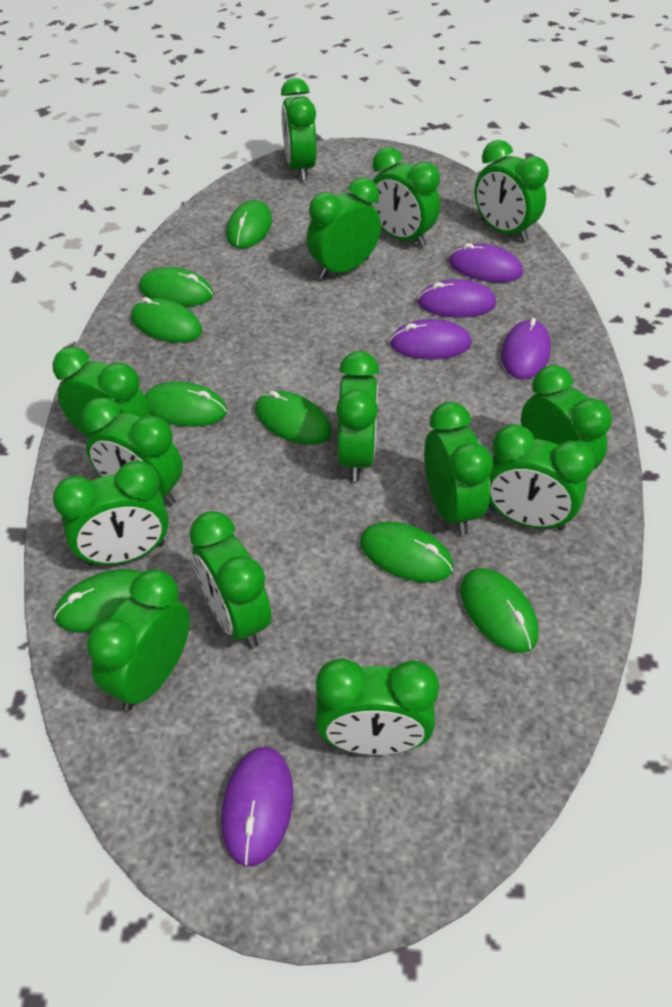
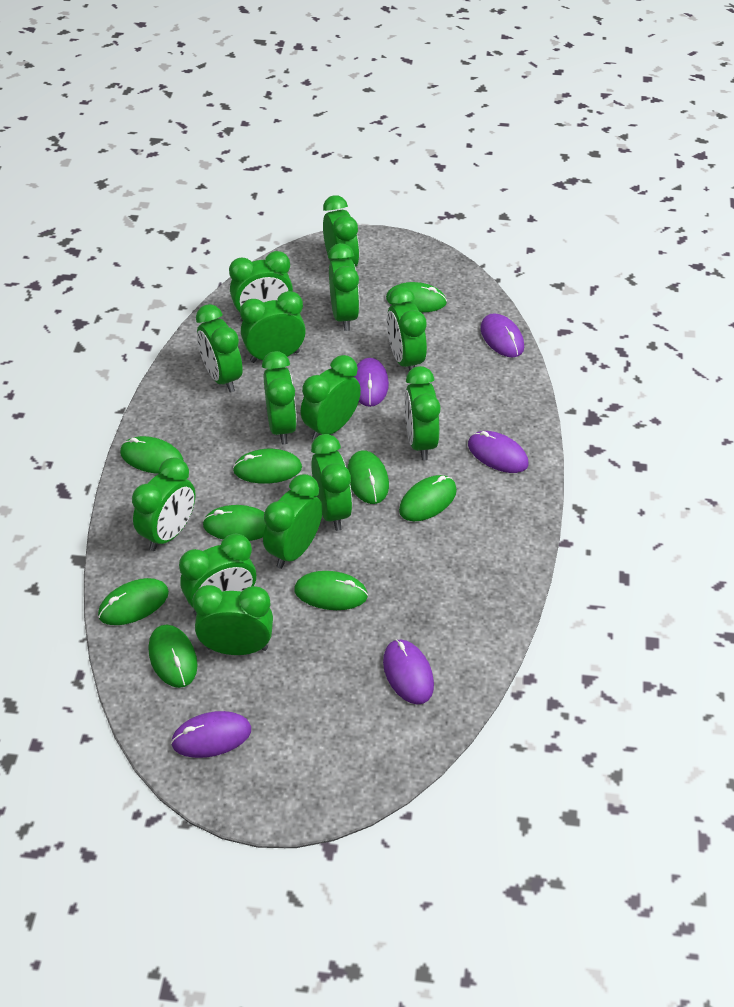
green mouse: [54,569,142,632] [131,297,202,343] [139,267,213,306] [144,381,227,427] [226,200,272,249] [255,391,332,445] [360,522,454,583] [460,568,538,653] = 8 -> [98,578,169,625] [120,436,184,474] [148,625,198,688] [202,505,266,541] [233,449,302,484] [294,571,368,610] [347,450,389,504] [386,282,447,312] [399,475,457,521] = 9

